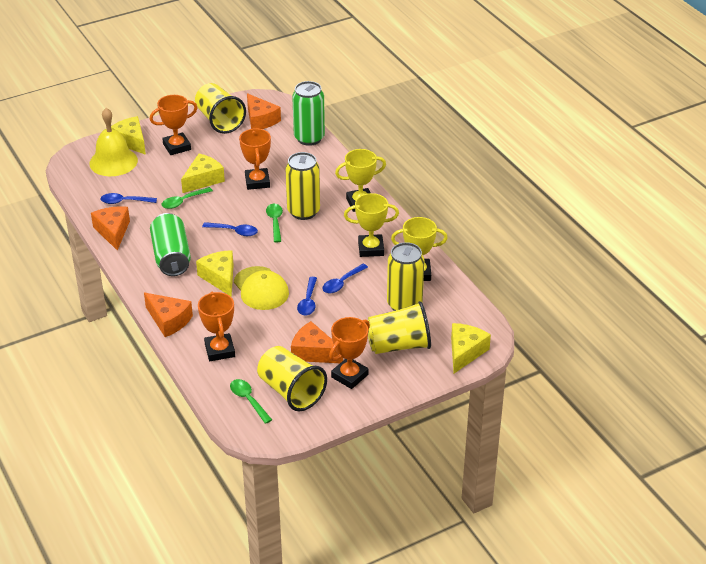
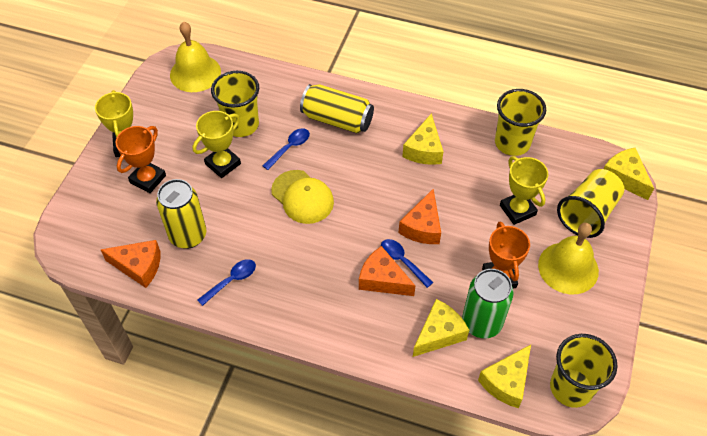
blue spoon: [100,193,157,204] [202,222,258,236] [297,277,317,316] [322,264,368,294] = 4 -> [198,259,256,306] [263,128,310,170] [381,239,433,288] = 3
green can: [150,213,191,276] [292,81,325,146] = 2 -> [462,269,514,339] = 1
green spoon: [161,187,213,209] [230,379,272,424] [266,204,283,242] = 3 -> none = 0
orange cheese: [91,206,130,251] [144,293,193,337] [247,93,281,129] [291,321,343,363] = 4 -> [100,240,160,288] [359,246,415,296] [399,189,441,244] = 3
orange trophy: [150,95,198,155] [198,291,235,361] [239,128,271,190] [329,317,370,389] = 4 -> [116,126,166,193] [482,222,530,288] = 2
yellow bell: [89,108,138,176] = 1 -> [170,22,221,92] [538,223,599,294] = 2
yellow cup: [195,83,246,134] [257,346,327,411] [368,301,431,354] = 3 -> [211,71,259,137] [495,89,546,156] [550,334,618,408] [557,169,625,238] = 4

